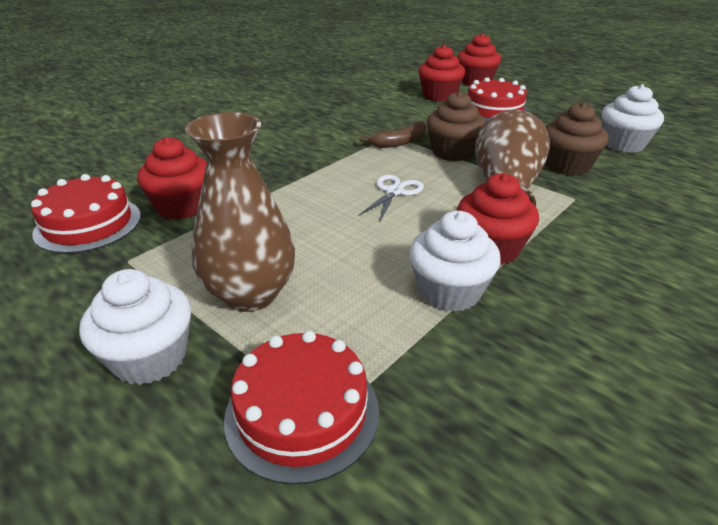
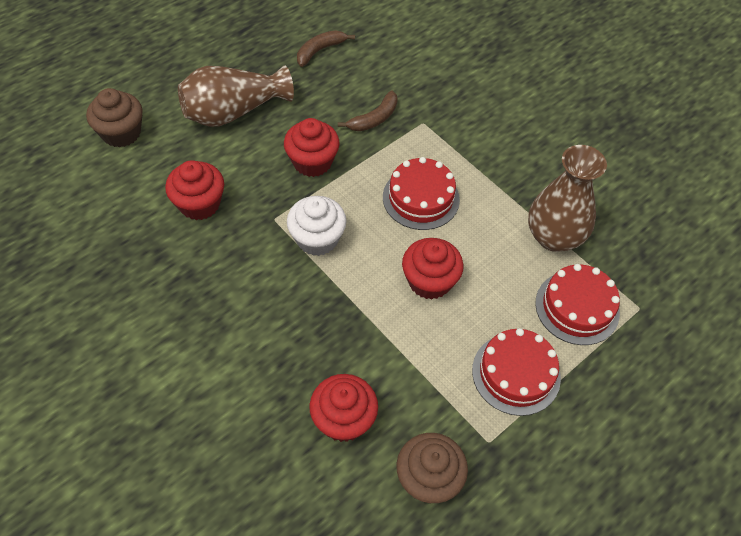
brown banana: [359,121,426,148] = 1 -> [297,30,355,67] [338,90,398,131] = 2
white cupcake: [79,269,191,385] [409,211,501,312] [602,84,664,153] = 3 -> [287,196,347,256] = 1
white scissors: [358,175,424,223] = 1 -> none = 0

